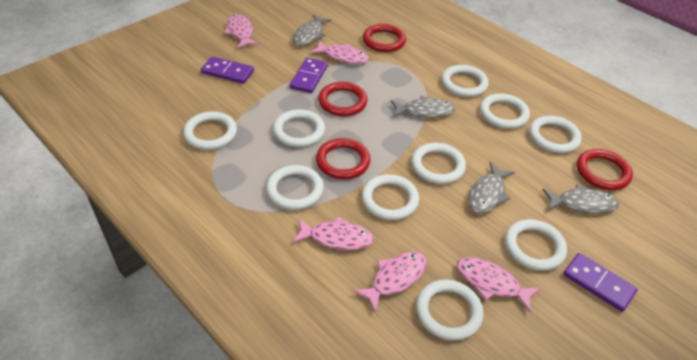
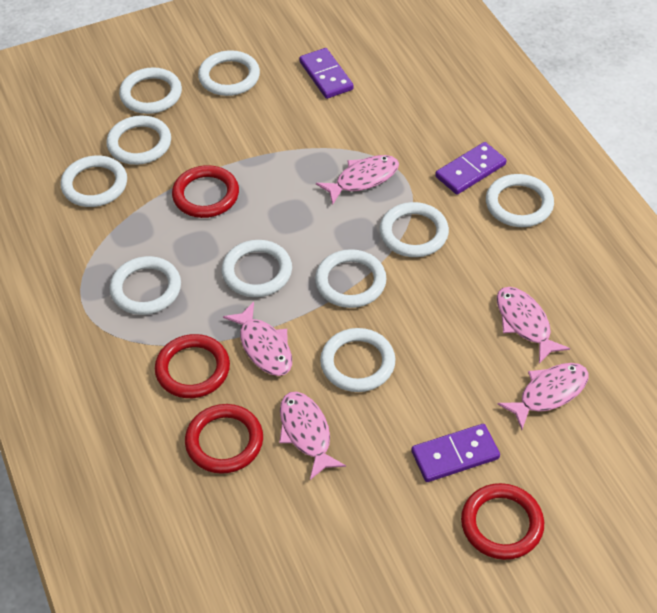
grey fish: [293,14,332,46] [391,96,455,118] [468,162,515,214] [543,184,619,213] = 4 -> none = 0

